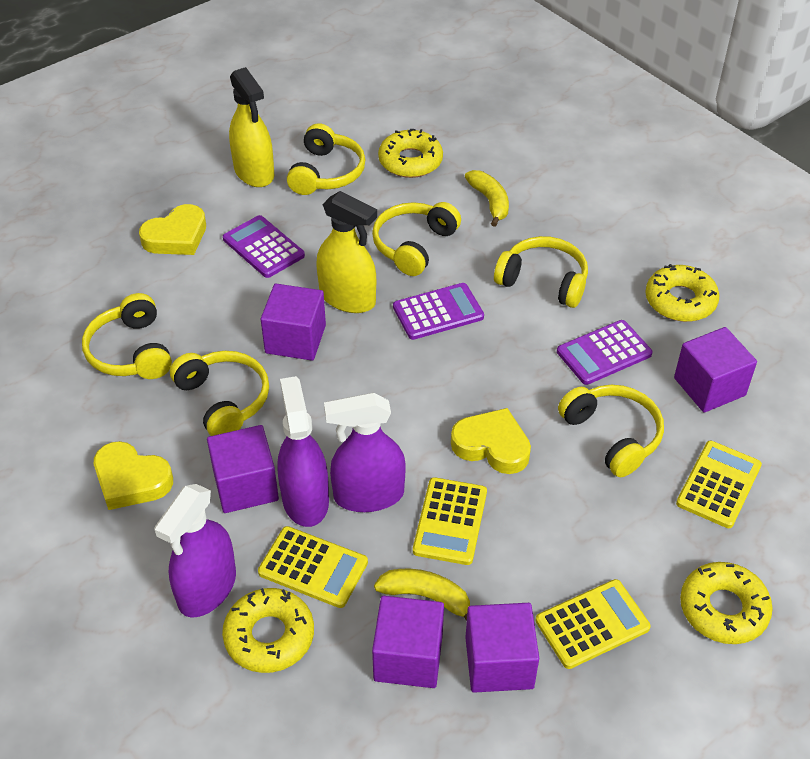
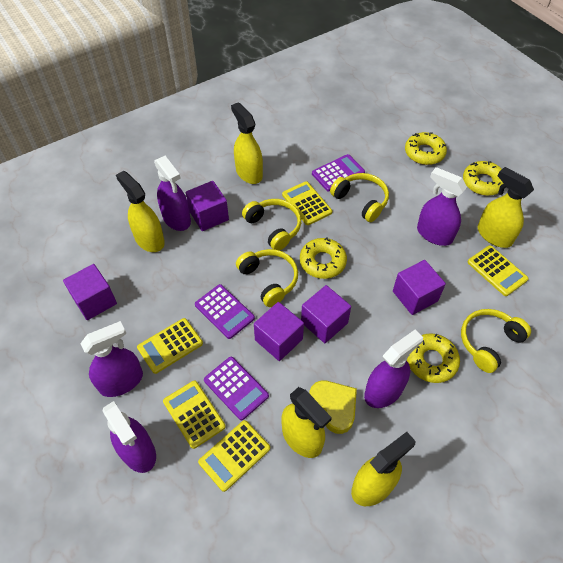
purple spray bottle: [154,484,236,617] [277,376,329,527] [324,393,406,512] = 3 -> [80,321,143,397] [103,401,156,473] [154,156,191,231] [364,330,423,408] [417,167,467,246] = 5
yellow banana: [374,569,470,621] [465,170,509,227] = 2 -> none = 0
yellow calculator: [258,526,368,608] [413,477,487,565] [536,579,651,669] [676,441,762,528] = 4 -> [137,318,203,374] [163,381,226,449] [198,420,270,492] [282,181,332,225] [468,245,529,296] = 5
yellow headphones: [82,293,172,379] [170,351,269,436] [287,123,366,195] [372,202,461,276] [494,236,588,308] [558,385,664,477] = 6 -> [236,249,298,307] [242,199,301,251] [330,173,389,222] [461,309,531,373] = 4
yellow heart: [94,441,173,510] [139,204,206,255] [451,408,531,474] = 3 -> [309,380,357,434] = 1
yellow spray bottle: [229,67,274,187] [316,191,377,313] = 2 -> [116,171,165,252] [231,102,263,184] [281,387,332,458] [351,432,416,506] [478,167,534,248] = 5

